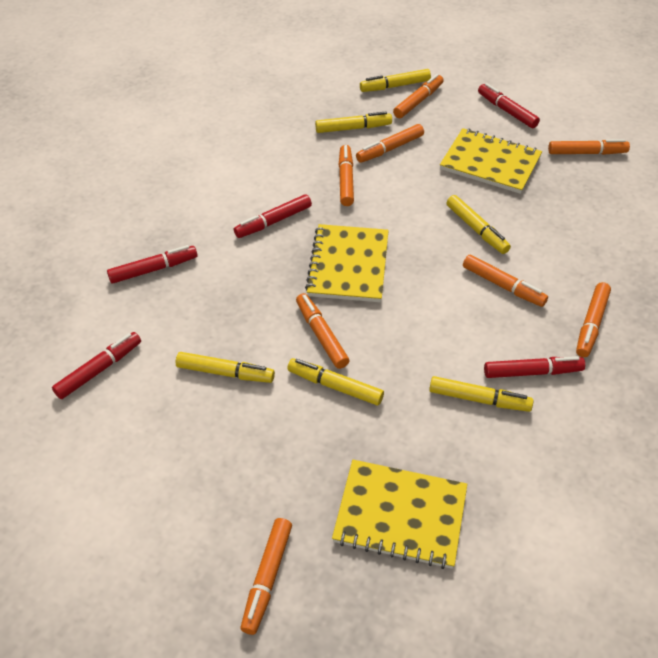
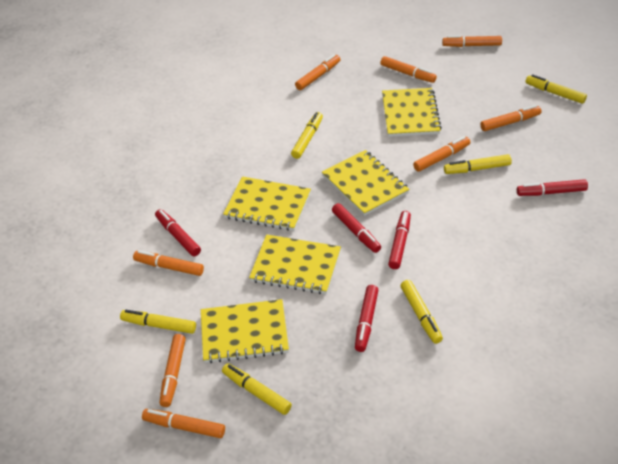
yellow notebook: [305,224,389,302] [332,460,467,569] [440,128,542,194] = 3 -> [201,299,289,363] [223,176,311,231] [249,235,341,294] [322,150,409,216] [382,88,442,137] = 5

